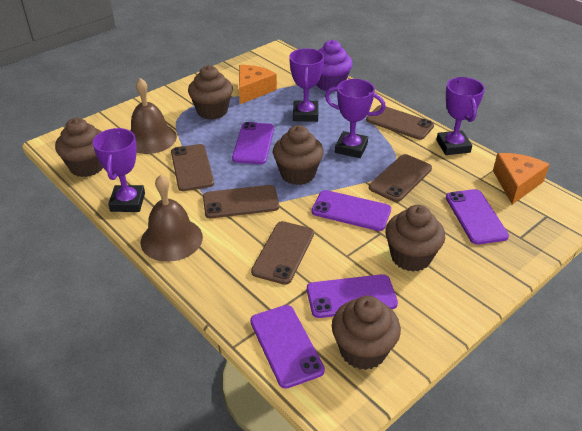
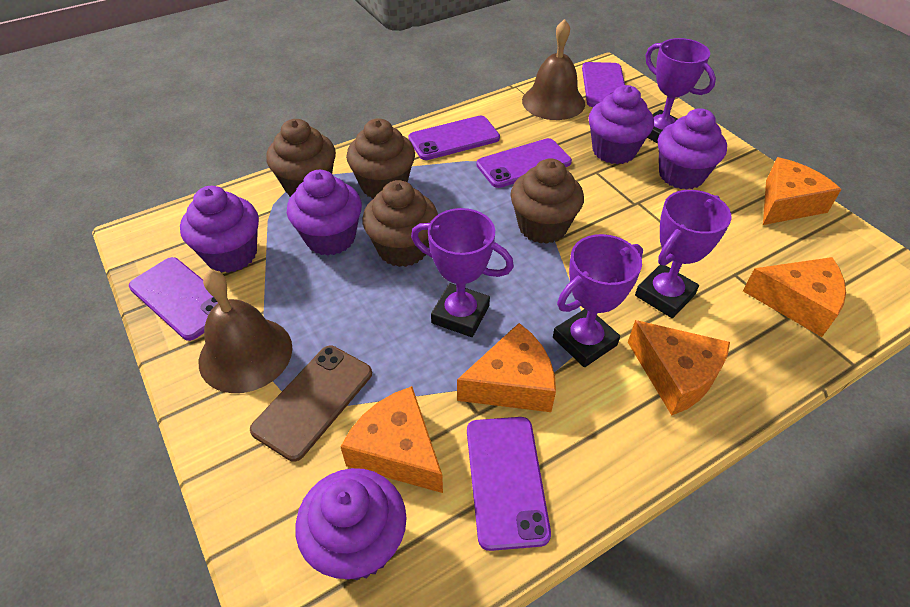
brown cupcake: [55,118,103,177] [188,65,233,120] [273,125,324,185] [332,296,401,370] [385,205,445,272] = 5 -> [266,119,336,196] [346,118,415,199] [362,180,438,267] [511,158,584,244] = 4
brown phone: [171,144,214,191] [203,185,279,218] [251,221,314,285] [366,105,434,140] [369,154,432,202] = 5 -> [250,346,372,462] = 1
orange cheese: [239,65,277,104] [493,153,550,204] = 2 -> [341,386,443,493] [457,323,556,412] [628,320,730,415] [743,257,846,337] [763,157,842,225] = 5
purple cupcake: [316,40,353,92] = 1 -> [180,186,259,273] [287,170,362,256] [295,468,407,580] [589,85,654,164] [658,108,727,190] = 5

